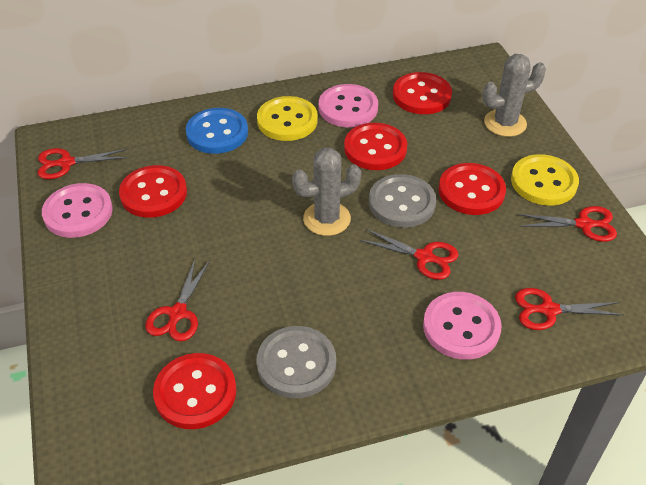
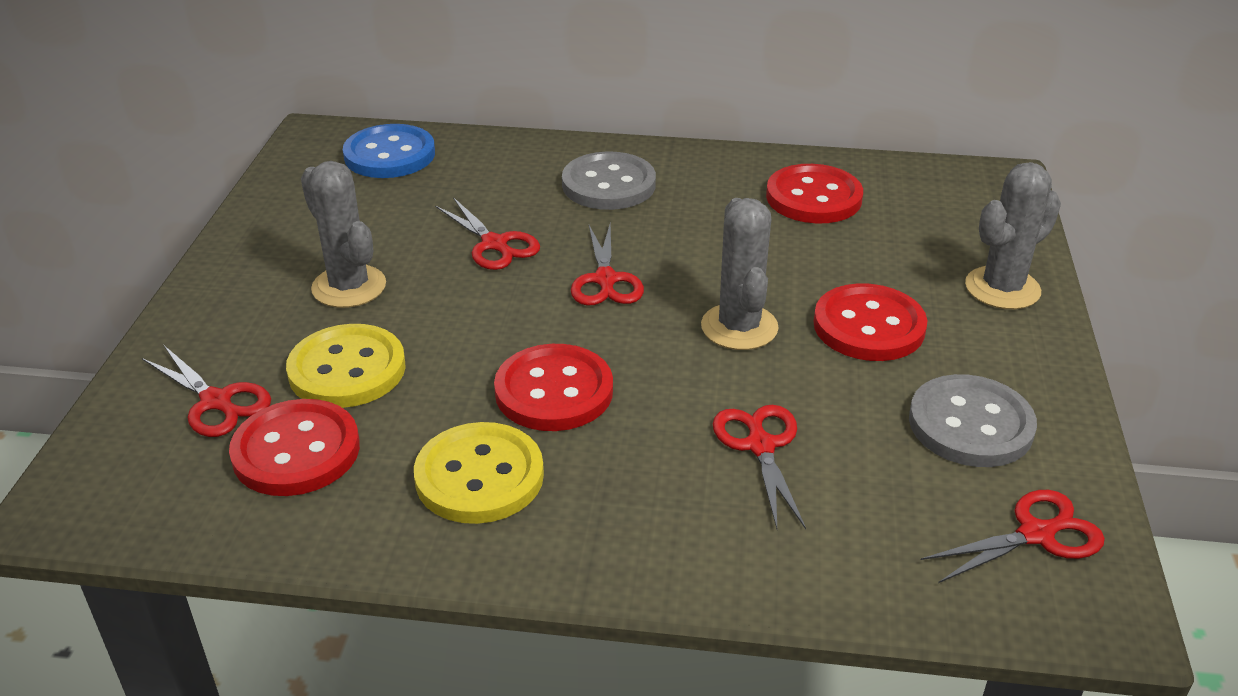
grey cactus: [292,148,361,236] [482,54,546,137] = 2 -> [301,161,386,308] [701,198,779,350] [965,162,1061,309] = 3
pink button: [42,183,113,238] [319,84,378,127] [423,292,502,360] = 3 -> none = 0
red button: [119,165,187,218] [153,353,236,429] [344,123,407,170] [393,72,452,114] [439,163,506,215] = 5 -> [229,399,360,496] [494,344,613,431] [766,164,863,224] [814,283,927,361] = 4

